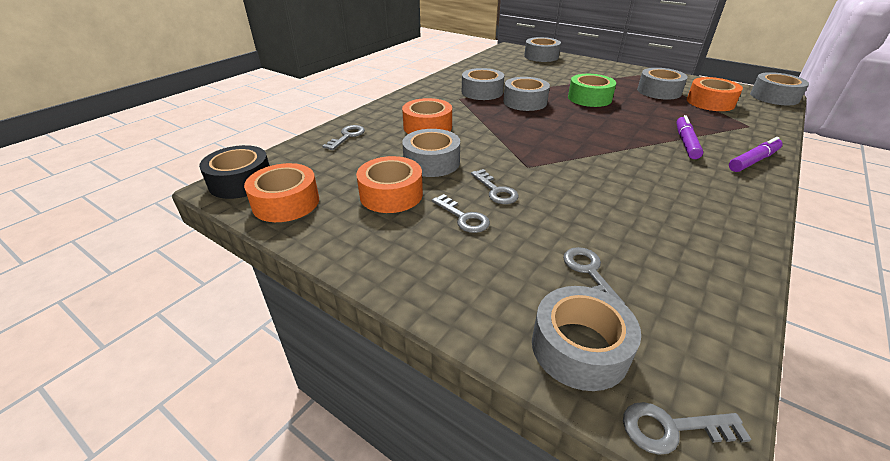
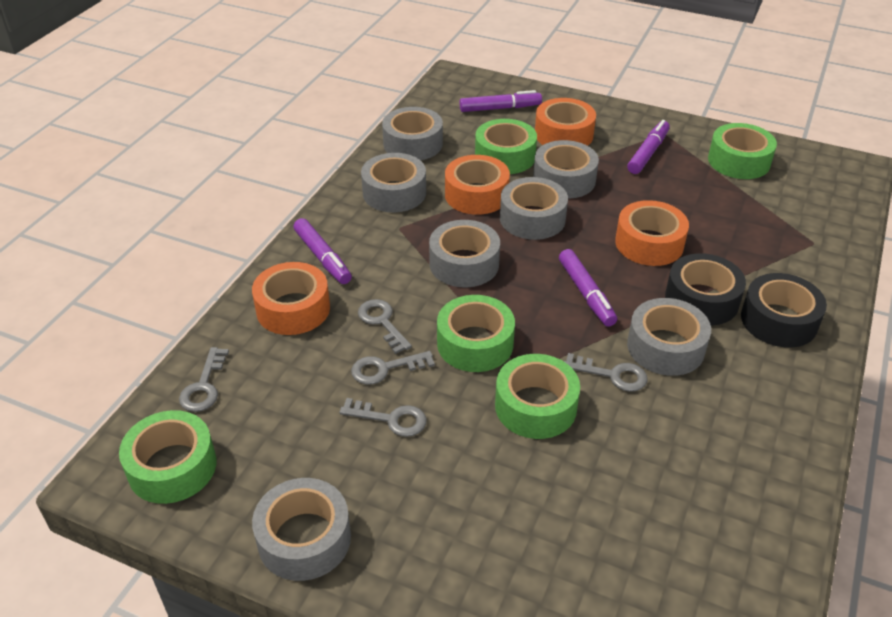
black tape: [199,145,270,199] = 1 -> [665,253,746,325] [741,273,827,347] = 2
green tape: [568,74,616,107] = 1 -> [119,410,217,504] [437,295,515,372] [475,119,537,174] [495,354,580,439] [708,123,777,179] = 5
purple marker: [676,115,703,159] [729,137,783,172] = 2 -> [293,218,352,284] [459,90,542,112] [559,249,617,327] [627,120,670,174] = 4

